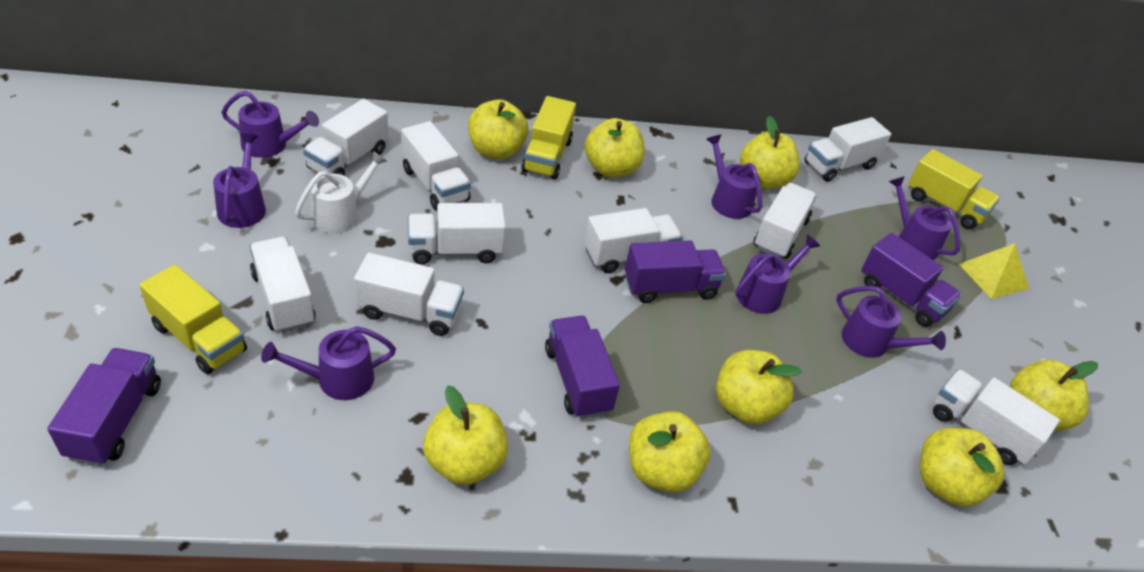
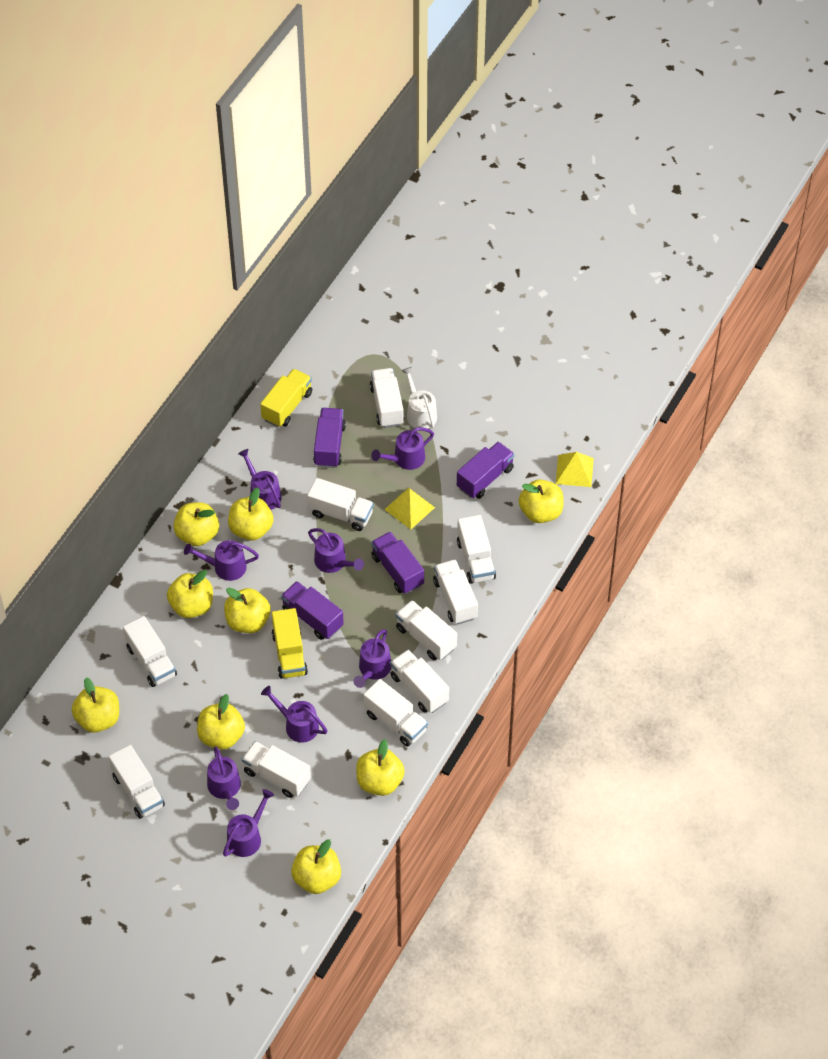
purple watering can: [213,133,266,228] [221,91,319,158] [261,326,396,400] [706,135,762,219] [735,234,820,314] [836,286,946,358] [889,176,960,260] = 7 -> [184,540,259,581] [207,746,241,810] [223,789,274,857] [238,449,281,510] [261,686,327,742] [308,528,364,573] [353,629,391,688] [371,427,434,470] = 8
white truck: [250,237,315,333] [303,99,388,176] [354,253,464,336] [401,121,471,211] [408,203,506,264] [584,208,683,273] [753,183,817,259] [804,117,891,182] [933,369,1060,465] = 9 -> [109,745,165,819] [123,616,177,687] [242,741,311,798] [307,478,374,531] [363,679,428,747] [370,368,404,428] [390,649,449,713] [396,600,457,660] [433,559,478,624] [457,515,496,584] = 10
yellow apple: [423,386,508,485] [468,100,528,159] [585,118,644,178] [629,411,711,492] [716,350,802,424] [740,115,800,189] [920,428,1004,506] [1010,360,1098,431] = 8 -> [72,677,119,733] [167,570,213,618] [173,502,219,546] [197,694,245,750] [224,588,271,633] [228,487,273,541] [291,840,341,894] [356,739,405,796] [519,479,564,523] = 9
yellow pyramid: [959,243,1029,299] = 1 -> [384,488,435,529] [556,452,594,487] = 2
yellow truck: [140,265,247,374] [521,96,576,180] [908,149,1000,229] = 3 -> [260,369,312,427] [272,608,308,679] = 2

